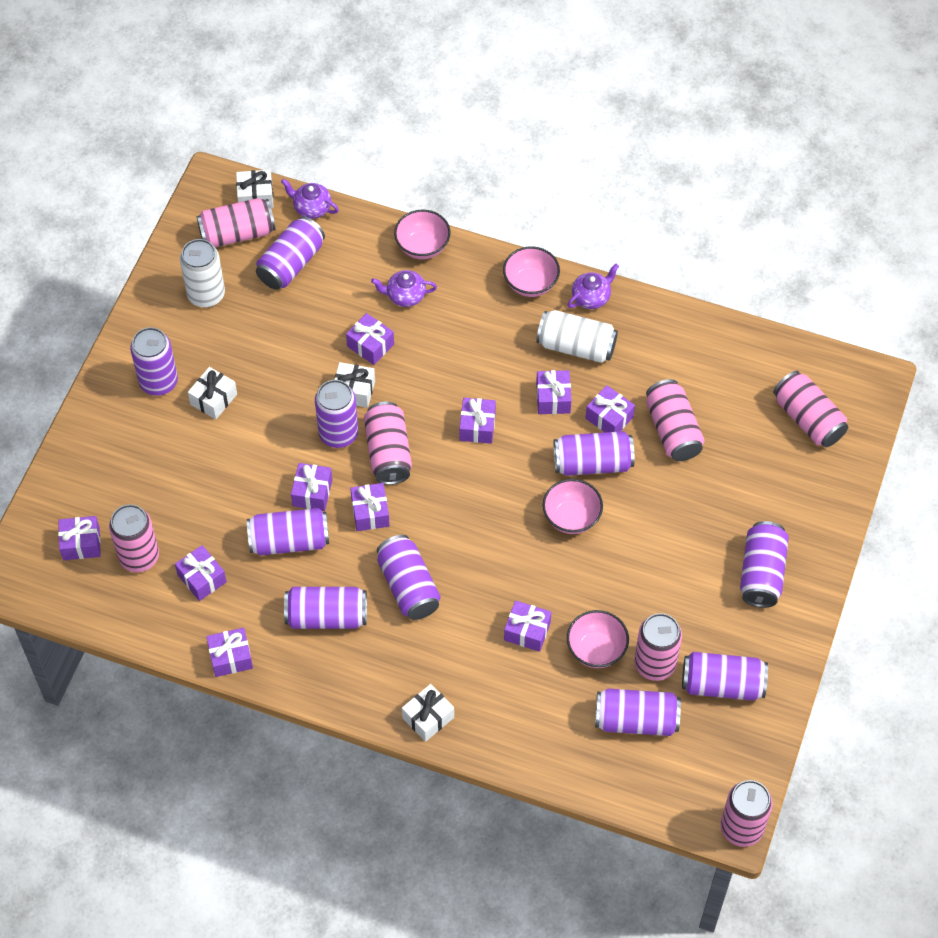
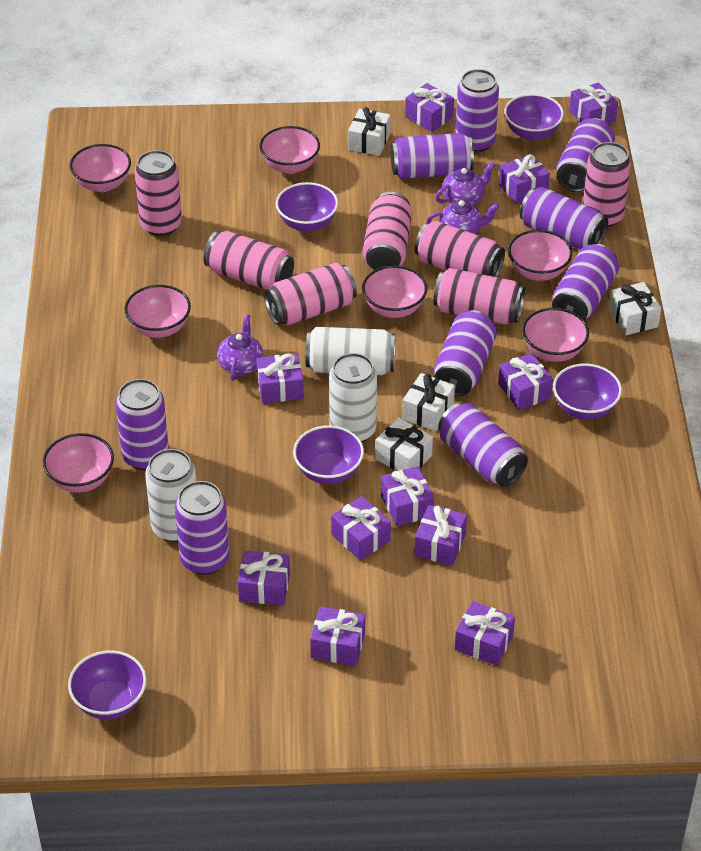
pink bowl: [394,210,451,259] [503,246,560,297] [543,479,603,534] [567,610,629,668] = 4 -> [43,433,114,493] [70,144,131,192] [125,285,191,338] [259,126,320,174] [362,266,427,318] [508,230,572,281] [522,308,589,362] = 7
purple bowl: none = 0 -> [68,650,147,719] [276,182,338,232] [293,425,364,484] [504,94,564,140] [553,363,622,420] = 5
purple can: [130,327,178,396] [247,508,329,555] [256,216,325,290] [284,587,367,629] [315,380,358,448] [377,535,440,620] [553,431,635,476] [595,689,681,736] [682,652,768,701] [740,521,789,608] = 10 -> [115,379,169,470] [175,481,229,575] [391,133,474,179] [434,310,497,396] [438,403,528,487] [455,69,499,153] [520,186,608,250] [552,244,619,320] [557,118,615,192] = 9
purple gift: [58,516,101,560] [175,545,227,601] [206,628,253,677] [291,463,332,511] [346,313,394,365] [350,483,390,531] [459,398,496,444] [504,600,551,652] [536,370,572,414] [586,385,635,432] = 10 -> [238,551,290,605] [256,353,304,404] [310,606,365,666] [331,496,391,560] [381,466,434,526] [405,83,454,132] [414,505,467,566] [455,601,515,666] [498,353,553,410] [499,154,550,204] [569,82,618,124] = 11
white can: [180,239,225,308] [536,310,618,363] = 2 -> [145,449,196,542] [306,327,395,375] [329,353,377,442] = 3

